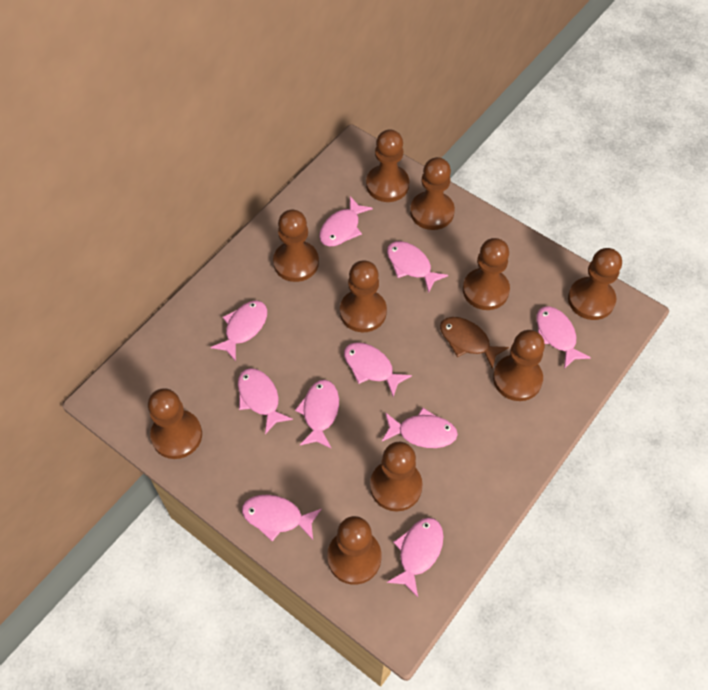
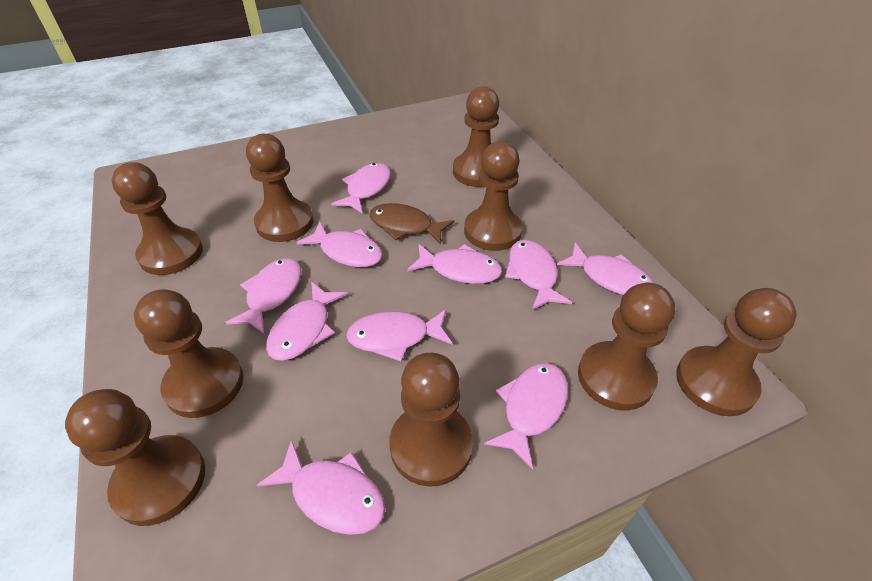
brown pawn: [148,388,202,459] [273,210,319,282] [327,516,381,585] [340,260,387,332] [366,129,409,202] [370,442,423,512] [410,157,455,230] [463,238,510,310] [493,330,545,401] [568,248,622,320] = 10 -> [65,389,205,526] [112,162,203,275] [134,289,243,418] [246,134,313,242] [389,353,473,487] [453,86,499,187] [464,141,523,251] [578,283,675,410] [676,288,797,416] = 9

